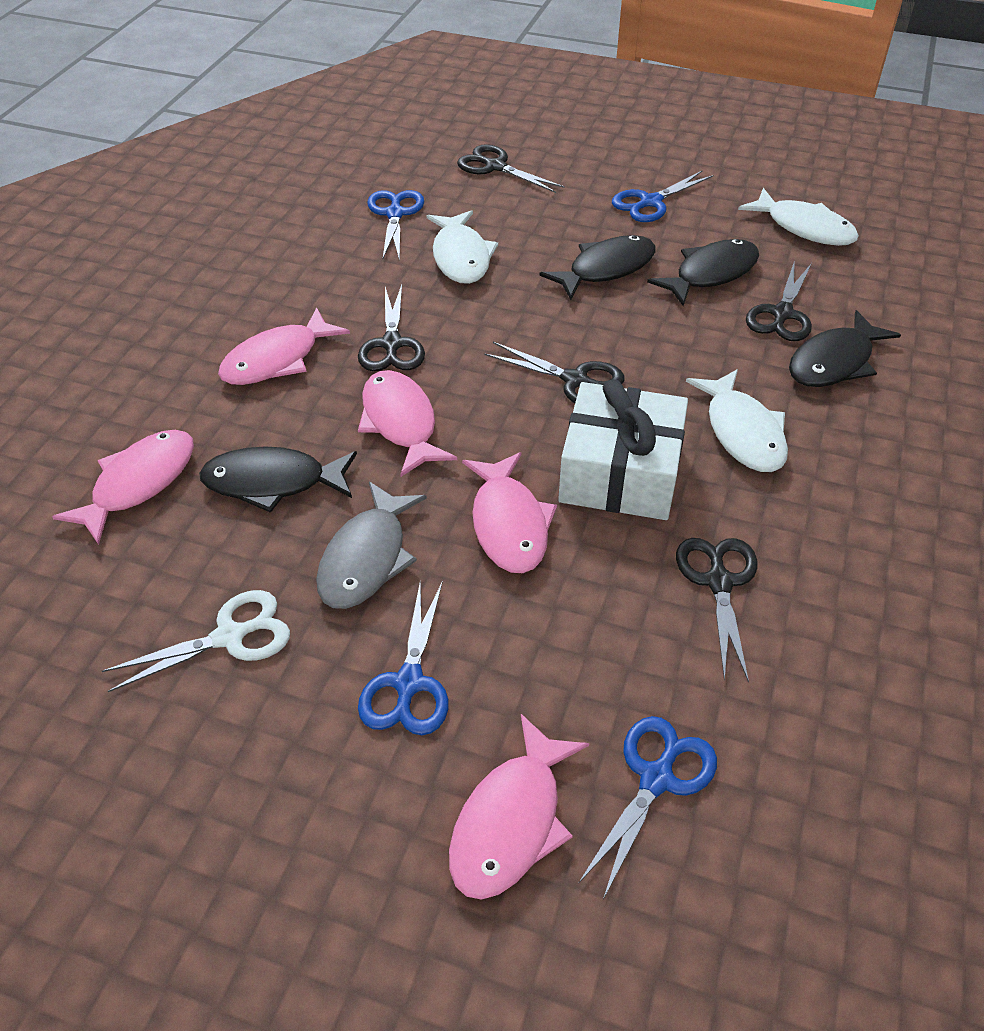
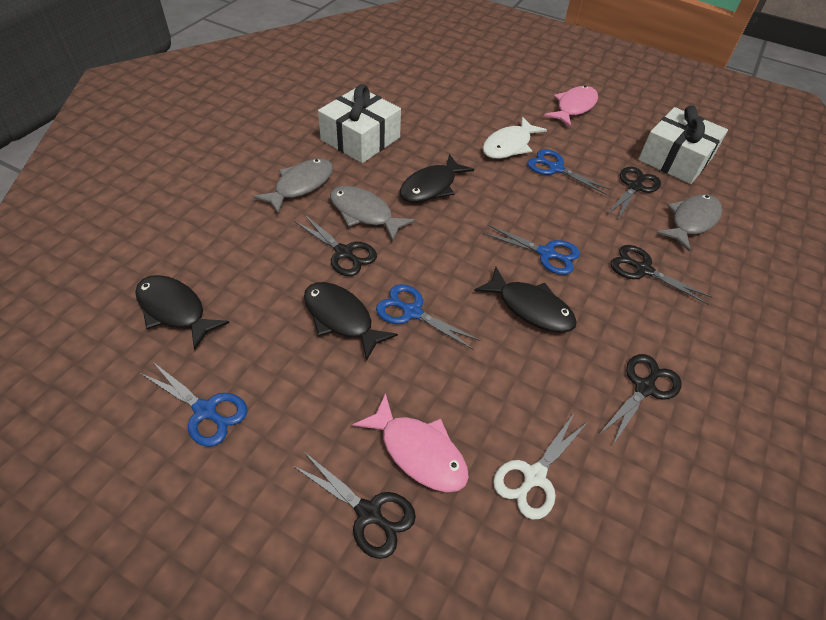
grey fish: [316,481,427,609] = 1 -> [253,159,333,214] [330,186,415,241] [656,194,722,251] = 3
pink fish: [52,430,194,545] [218,307,350,385] [358,370,457,477] [449,714,589,900] [462,452,557,573] = 5 -> [353,393,469,492] [544,86,598,127] = 2
white fish: [427,210,498,284] [686,369,788,472] [738,188,859,246] = 3 -> [483,117,547,159] = 1
white gift: [558,379,688,520] = 1 -> [318,84,401,163] [638,106,728,184] = 2

